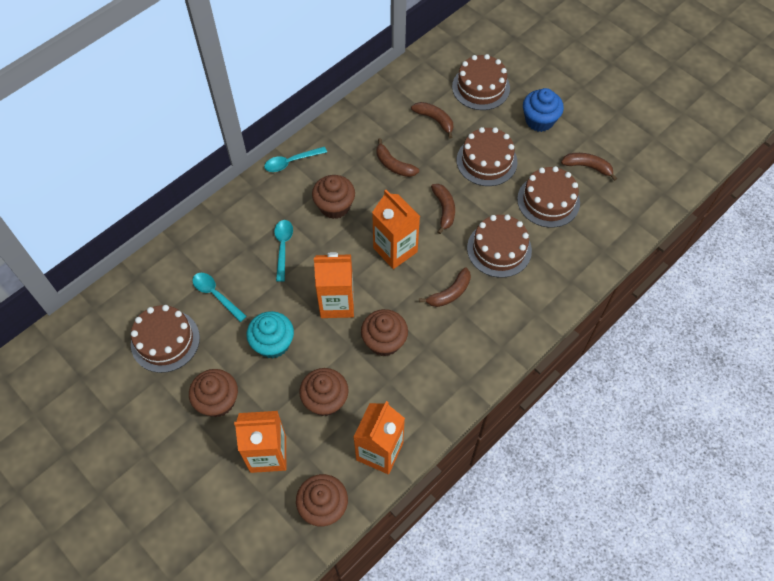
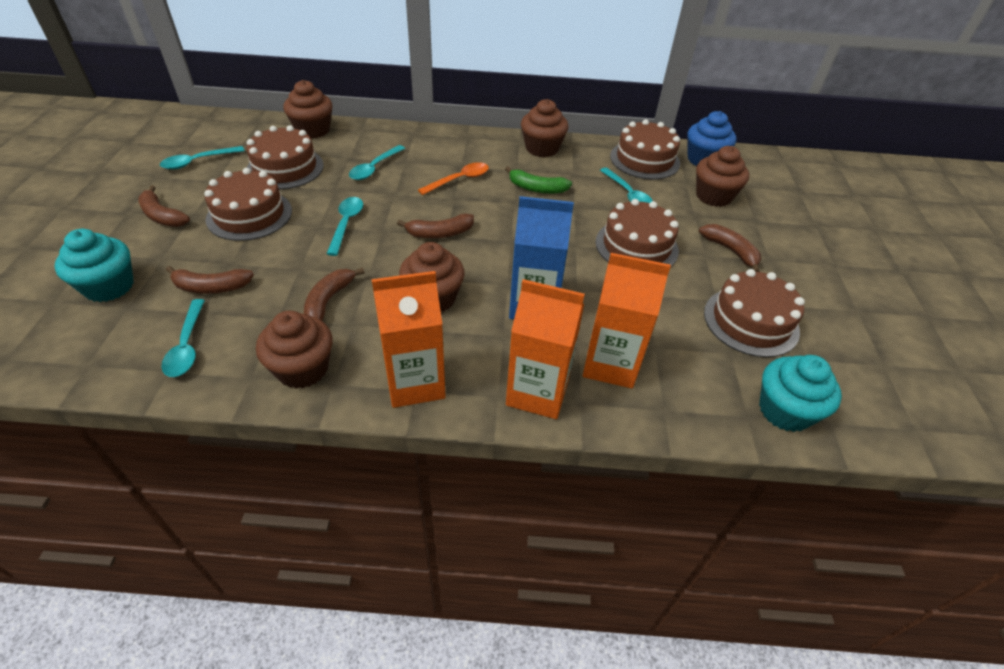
blue carton: none = 0 -> [509,196,574,319] = 1
green banana: none = 0 -> [505,166,572,194] = 1
orange carton: [234,411,286,473] [314,252,354,318] [354,401,405,474] [372,190,420,269] = 4 -> [372,271,446,408] [506,279,585,419] [583,253,671,388] = 3
orange spoon: none = 0 -> [418,162,489,195] = 1
turquoise cupcake: [246,311,294,358] = 1 -> [55,229,134,302] [759,355,842,432] = 2
turquoise spoon: [192,273,247,322] [264,146,327,172] [274,220,293,282] = 3 -> [160,146,245,170] [161,299,205,377] [327,197,363,256] [349,145,405,180] [600,167,652,203] = 5

